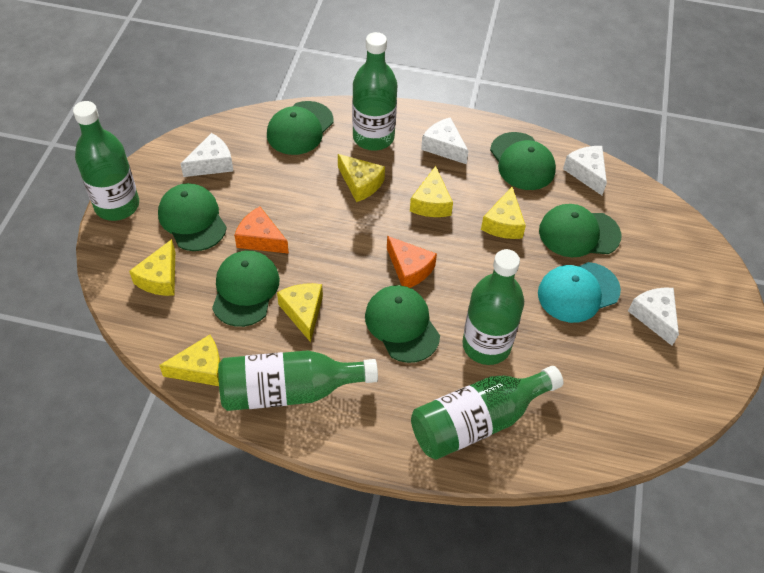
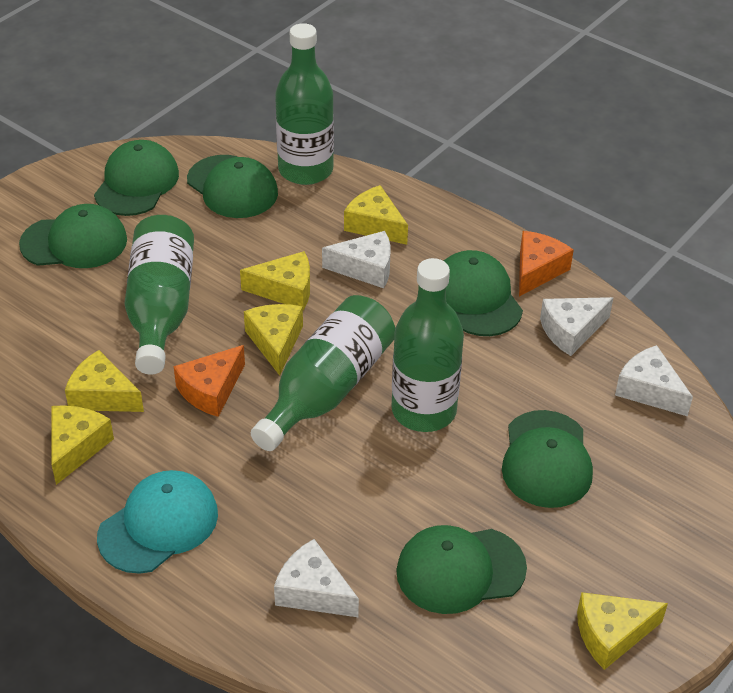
green bottle: [73,101,139,221] [218,350,378,411] [352,32,398,151] [411,366,564,460] [462,249,524,365] = 5 -> [125,215,194,375] [251,295,395,451] [275,23,334,185] [392,258,464,432] = 4

